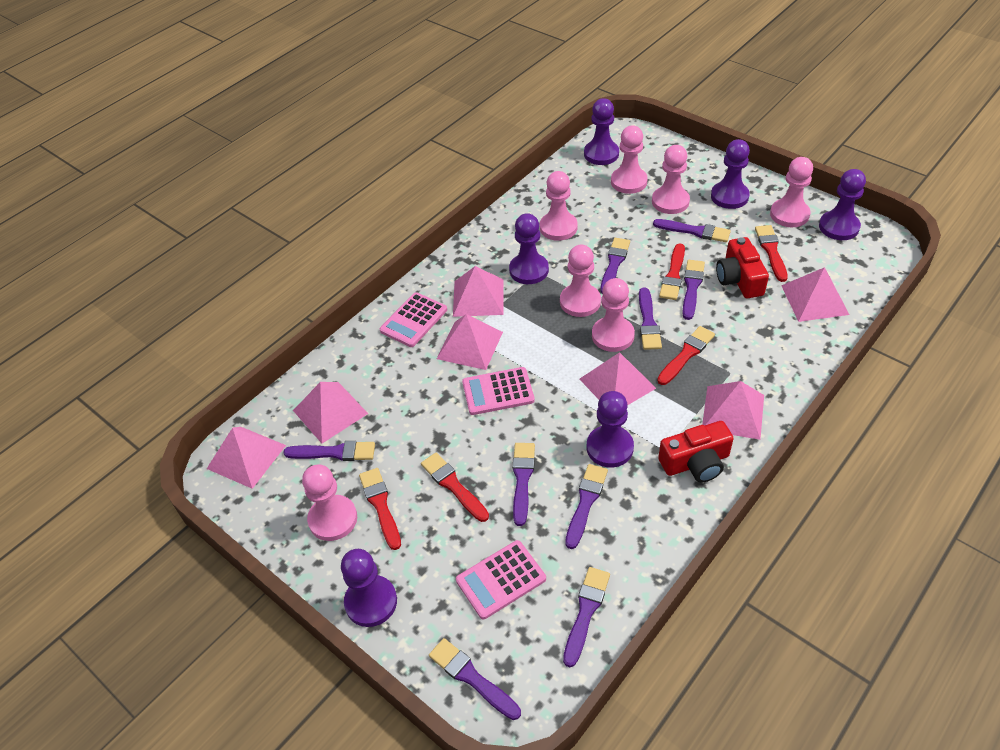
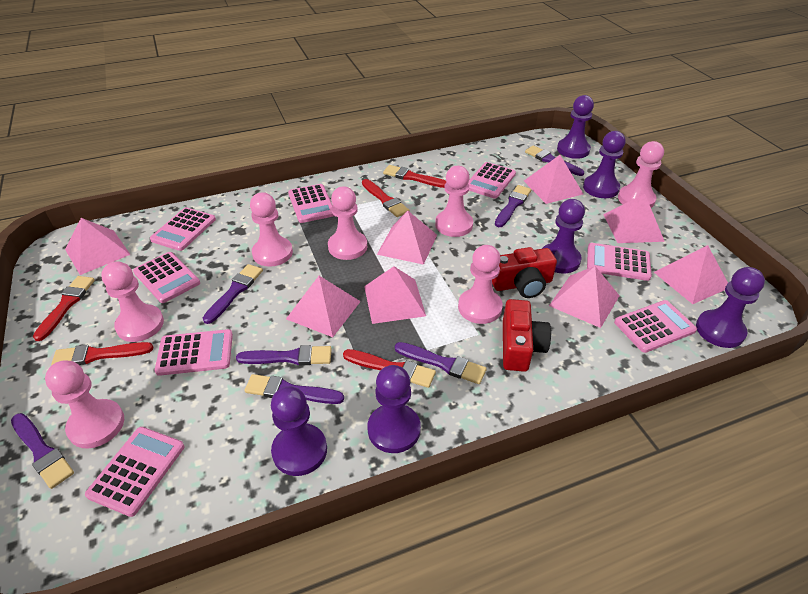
pink calculator: [380,292,447,347] [456,540,546,619] [462,367,535,415] = 3 -> [85,427,185,517] [133,252,200,303] [150,207,216,251] [155,329,233,376] [288,184,334,223] [468,162,516,199] [587,243,652,281] [614,300,697,353] = 8
pink pyramid: [207,427,286,489] [293,382,368,443] [437,314,503,370] [453,266,503,317] [579,352,656,405] [702,381,764,440] [781,267,849,322] = 7 -> [65,218,131,275] [286,276,361,337] [364,266,426,324] [377,211,437,265] [524,155,583,204] [549,266,620,328] [603,194,665,243] [654,245,728,304] = 8
purple brush: [283,441,375,461] [429,638,521,720] [512,443,535,526] [563,567,610,667] [565,464,608,549] [601,238,630,294] [639,288,662,350] [653,219,731,242] [682,260,705,320] = 9 -> [11,413,74,489] [203,264,263,324] [236,345,332,365] [244,374,344,404] [395,342,487,384] [495,185,531,227] [525,145,584,176] = 7

